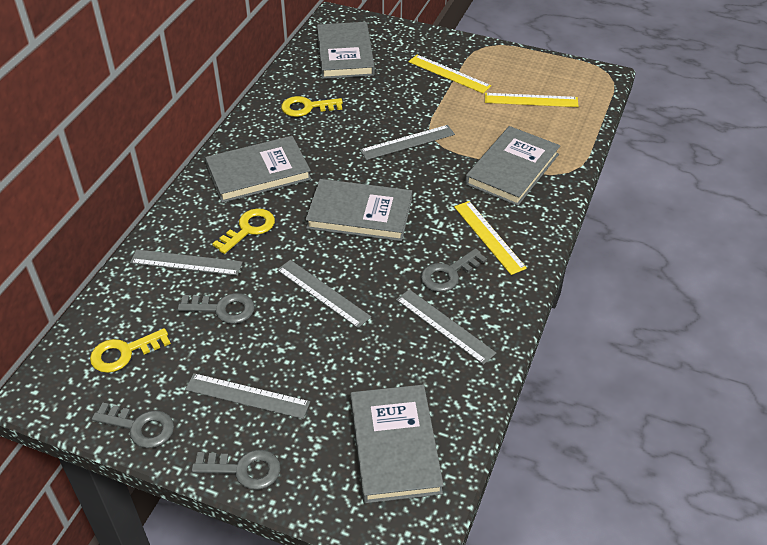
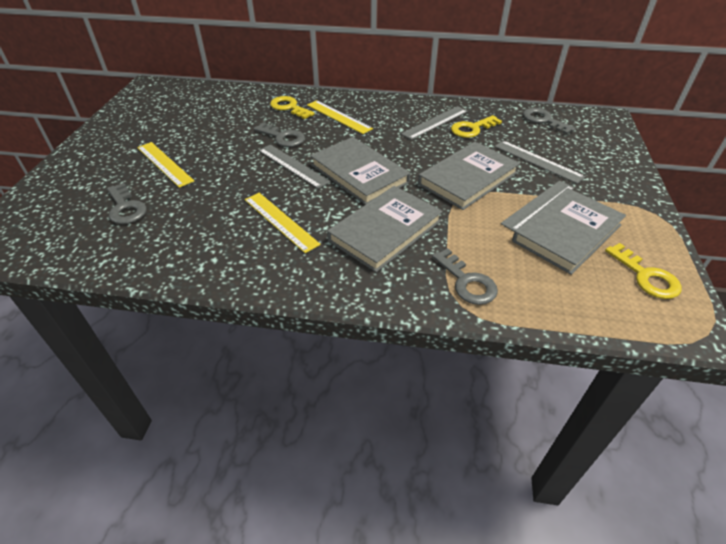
grey book: [205,136,311,203] [305,179,412,241] [317,22,375,79] [350,385,444,503] [465,126,560,206] = 5 -> [310,137,410,205] [327,186,443,272] [418,142,520,210] [512,188,626,275] = 4
grey ruler: [130,249,243,276] [185,373,310,419] [277,260,371,328] [360,125,455,160] [396,289,496,365] = 5 -> [258,145,331,189] [401,106,468,140] [495,140,586,184] [501,181,574,232] = 4

